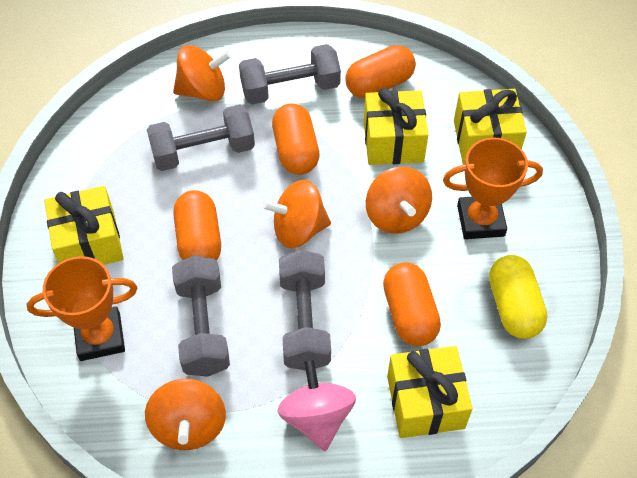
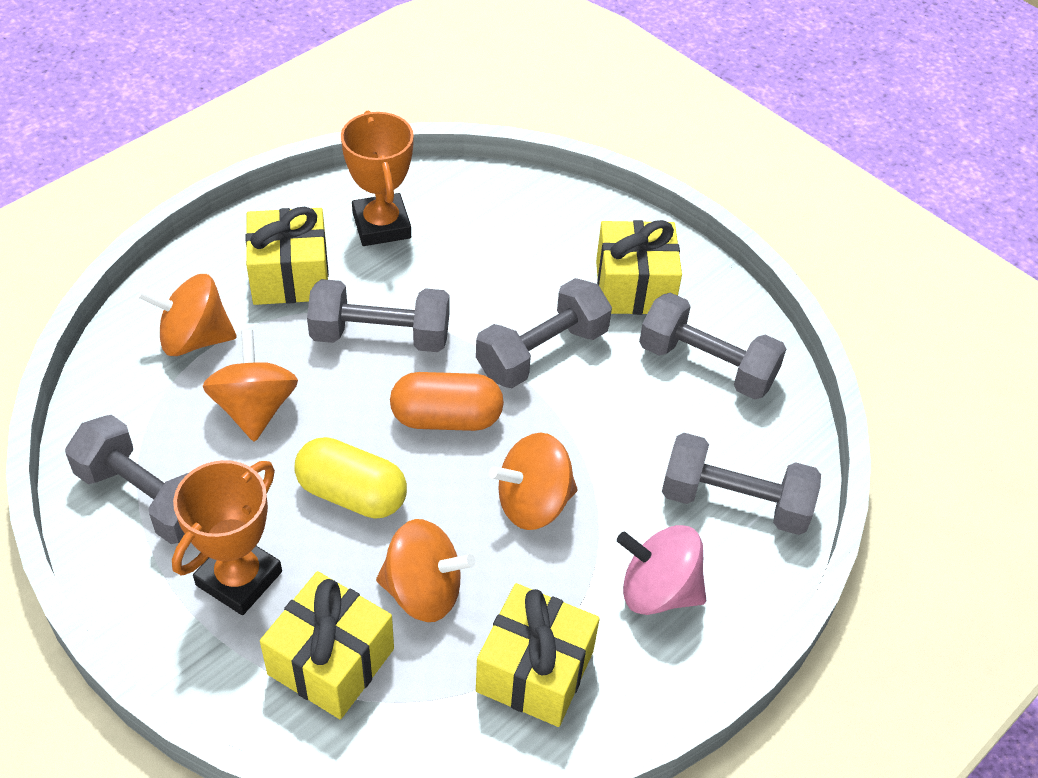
grey dumbbell: [147,105,255,171] [172,255,230,377] [239,44,341,105] [279,250,331,371] = 4 -> [65,415,188,544] [307,279,450,352] [476,278,612,388] [639,293,786,399] [662,433,821,535] = 5
orange capsule: [173,190,221,261] [272,103,319,175] [345,45,416,98] [383,262,441,346] = 4 -> [390,372,504,431] = 1

